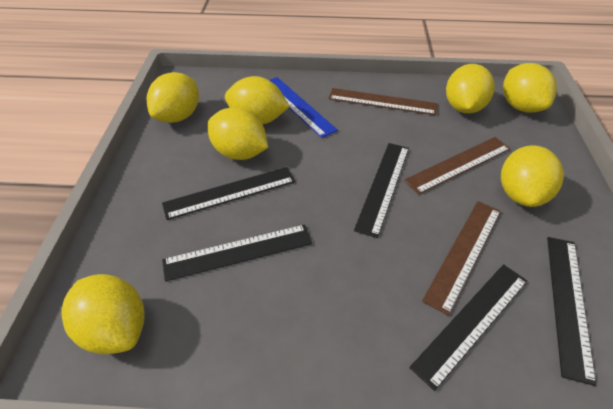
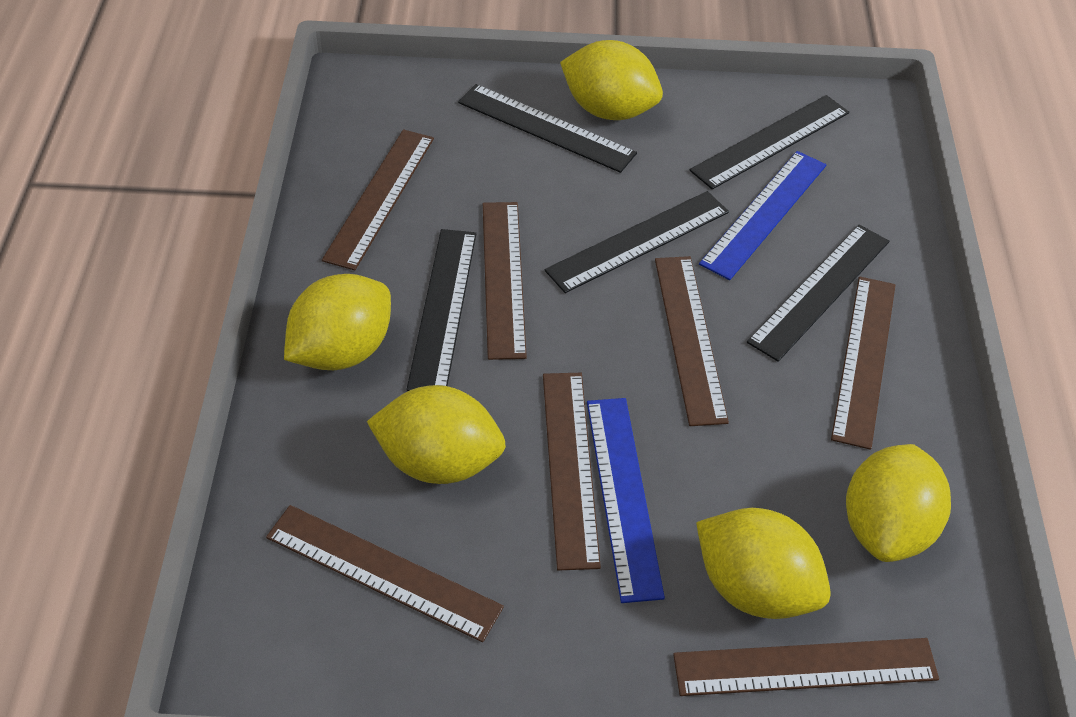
blue ruler: [269,77,338,138] = 1 -> [587,398,665,603] [699,151,826,280] = 2
brown ruler: [328,88,437,115] [404,137,511,195] [422,201,501,315] = 3 -> [266,505,504,642] [322,129,434,271] [483,202,527,360] [543,373,601,571] [655,256,729,426] [673,638,939,696] [831,276,895,450] = 7
yellow lemon: [61,274,145,354] [147,72,199,123] [207,107,268,160] [225,76,290,124] [446,64,495,113] [501,145,564,207] [503,63,557,113] = 7 -> [284,274,391,370] [367,385,506,484] [560,40,663,120] [696,508,831,619] [846,444,951,562] = 5

